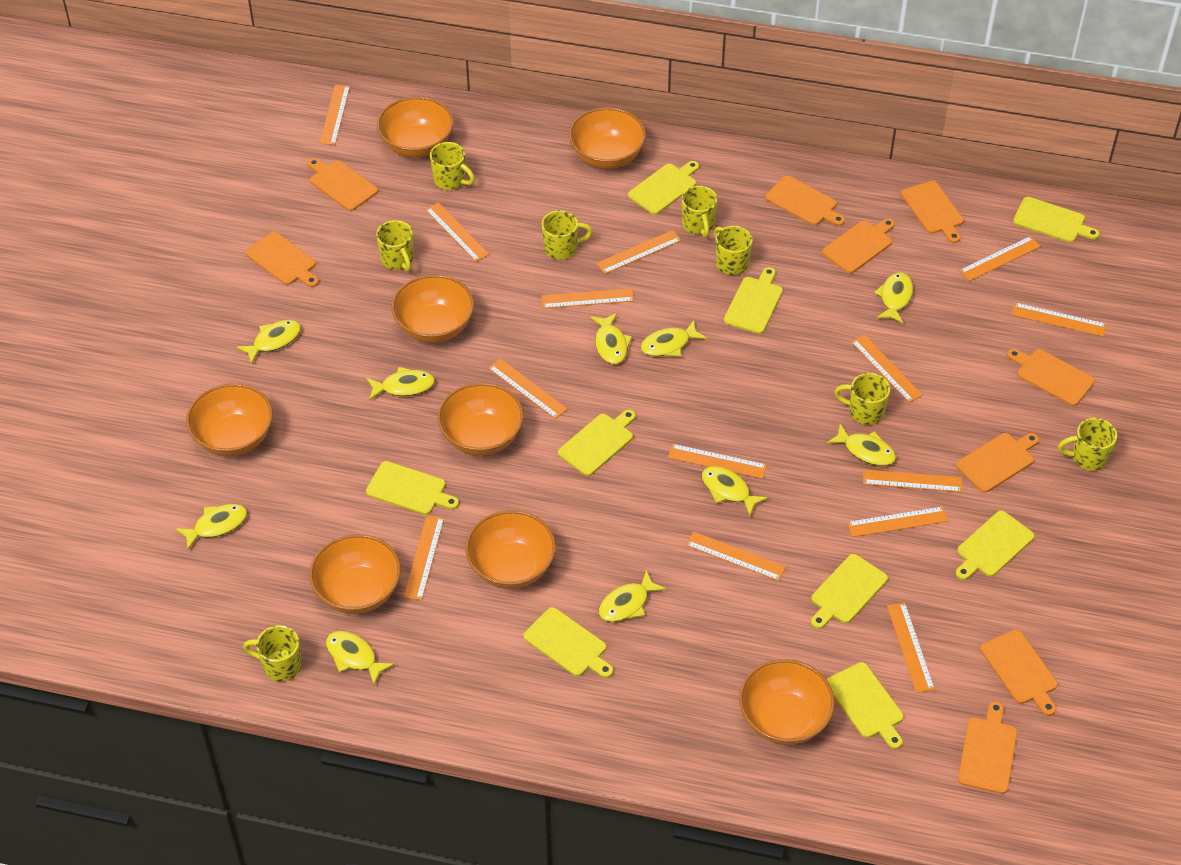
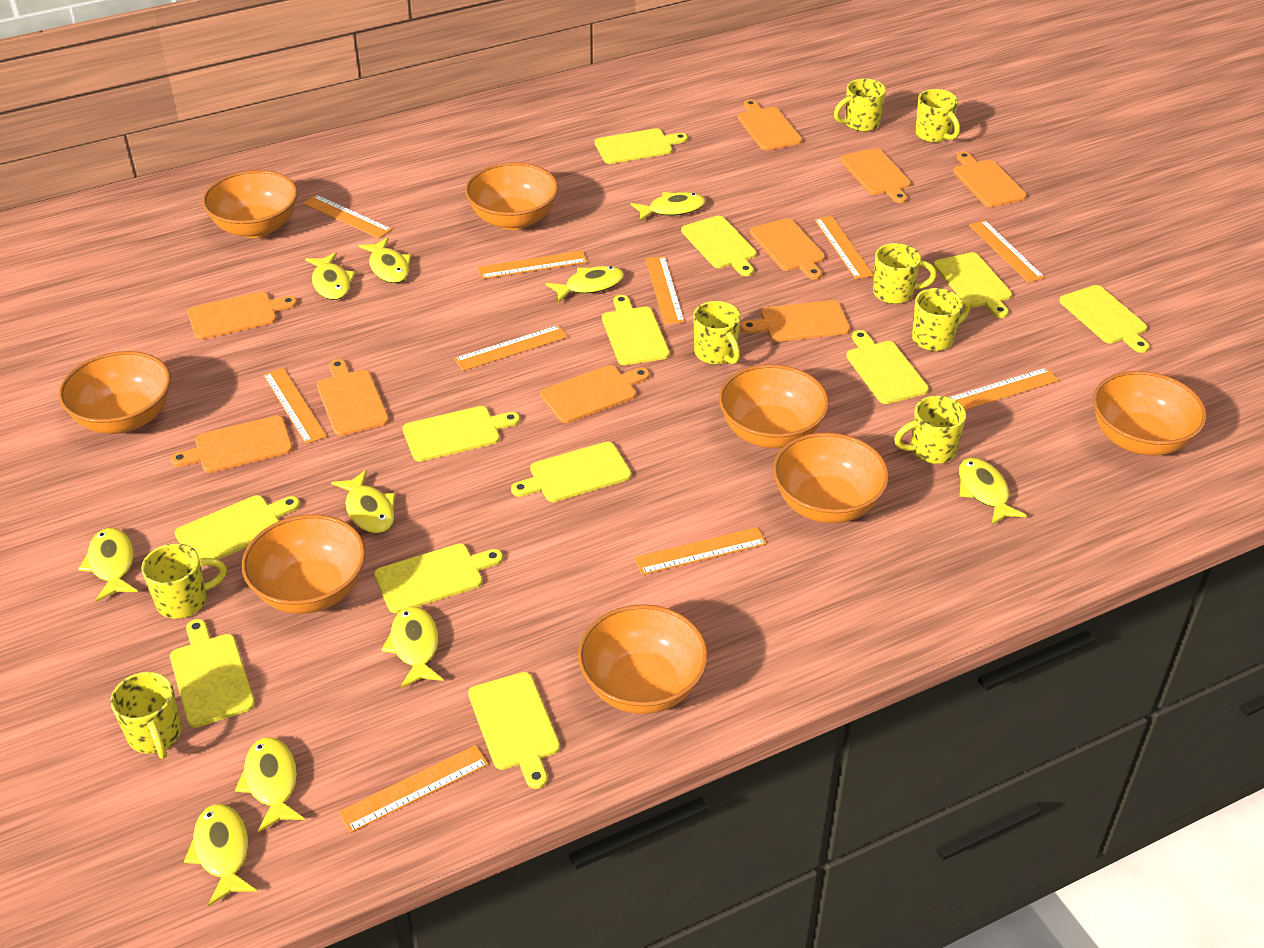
orange ruler: [320,85,350,145] [404,515,444,600] [425,202,489,262] [488,359,568,419] [541,288,634,309] [596,230,681,274] [668,444,767,479] [686,531,786,581] [847,506,948,537] [851,335,923,403] [863,469,962,492] [887,603,935,693] [959,236,1041,281] [1012,302,1106,336] = 14 -> [263,368,327,444] [303,195,392,239] [338,745,489,833] [454,325,568,371] [478,251,587,279] [634,527,767,575] [646,256,685,325] [814,216,874,279] [949,368,1059,410] [969,220,1045,283] = 10
yellow cutting board: [366,461,459,515] [523,607,613,678] [558,410,636,476] [628,161,699,215] [724,267,783,334] [811,554,888,629] [827,662,904,749] [956,511,1035,580] [1013,197,1100,243] = 9 -> [170,619,255,728] [174,495,300,567] [374,543,503,613] [403,406,520,462] [468,672,560,789] [511,441,632,502] [595,128,688,164] [602,295,670,365] [681,216,757,276] [846,330,929,404] [933,252,1012,318] [1059,285,1150,353] = 12

